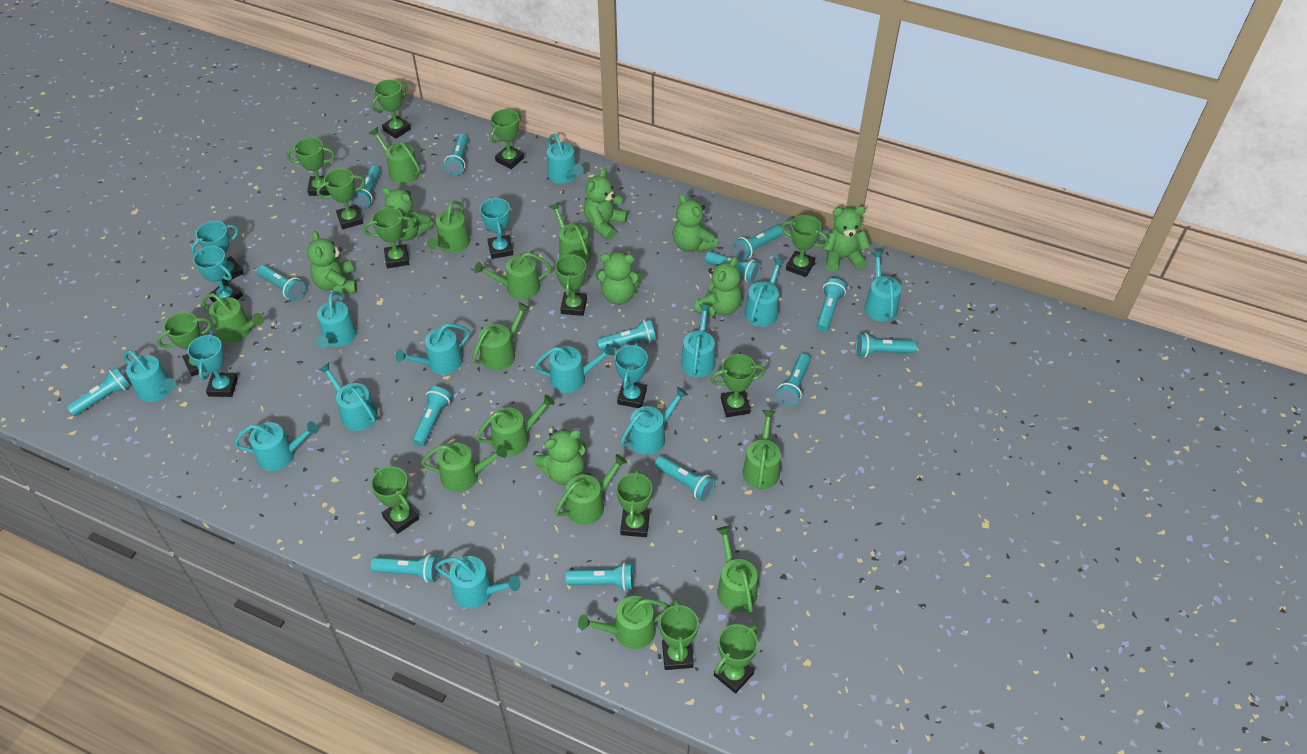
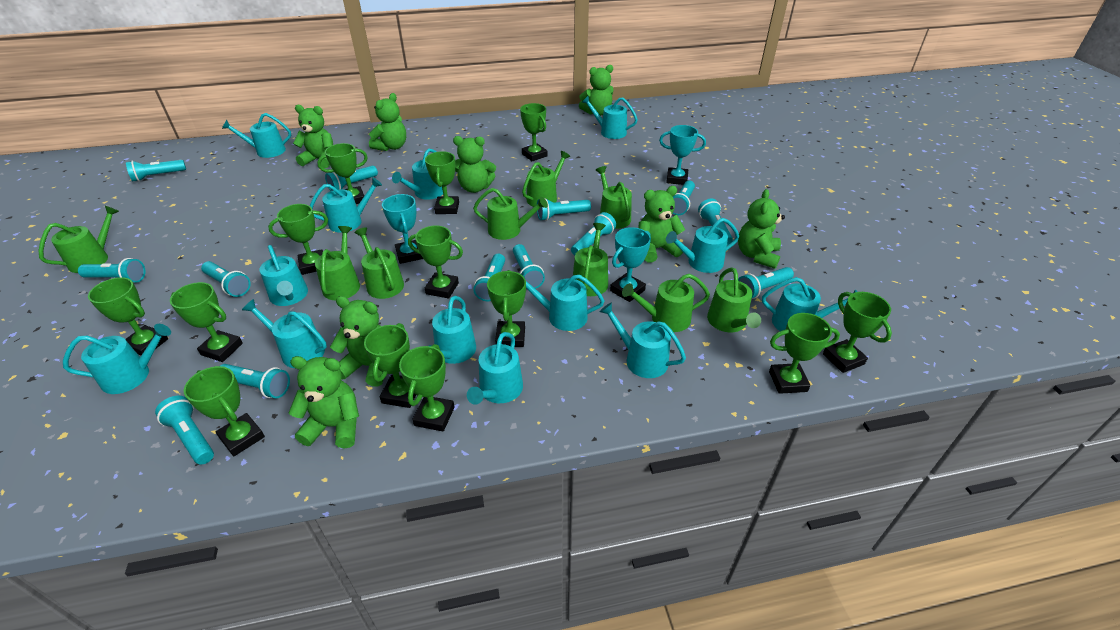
green watering can: [202,293,264,343] [369,127,420,184] [421,443,507,492] [427,201,470,253] [472,302,530,370] [474,252,552,300] [476,395,555,456] [549,202,591,263] [555,454,627,525] [578,596,671,649] [716,526,758,614] [743,410,781,489] = 12 -> [38,206,119,273] [315,226,360,300] [354,227,404,299] [473,188,548,240] [522,151,570,207] [573,223,608,296] [596,166,632,229] [622,274,710,332] [707,268,761,332] = 9
turquoise flashlight: [66,368,130,416] [257,265,305,301] [351,166,380,209] [370,554,440,583] [412,386,451,446] [444,134,468,175] [565,562,634,591] [596,319,656,351] [654,456,715,501] [705,251,760,283] [733,225,783,260] [777,354,811,405] [817,278,846,332] [856,333,917,357] = 14 -> [78,258,145,283] [126,160,186,181] [155,396,214,465] [201,261,251,297] [220,364,290,399] [325,166,378,191] [473,254,505,301] [513,244,545,289] [537,198,591,221] [571,212,616,255] [672,181,695,215] [698,199,733,245] [738,267,794,299] = 13
turquoise trophy: [187,333,238,397] [191,221,244,282] [193,246,243,302] [480,197,513,259] [615,343,648,408] = 5 -> [382,194,423,264] [610,227,651,302] [659,125,706,185] = 3
turquoise watering can: [124,350,177,402] [234,421,319,471] [315,291,357,349] [318,363,378,431] [395,323,470,374] [435,556,520,608] [534,344,615,393] [547,134,584,184] [620,387,688,455] [681,304,715,377] [744,258,785,327] [864,251,901,321] = 12 -> [63,324,171,394] [222,113,291,158] [242,299,327,368] [259,245,308,306] [310,177,382,233] [392,148,443,200] [429,296,476,364] [467,332,523,405] [521,272,605,331] [582,96,638,139] [600,302,686,378] [666,218,739,273] [762,277,857,331] = 13

